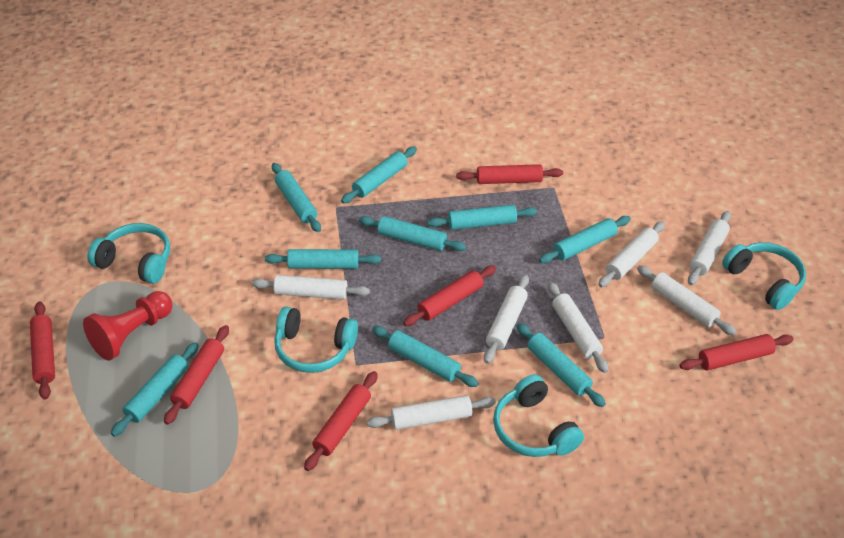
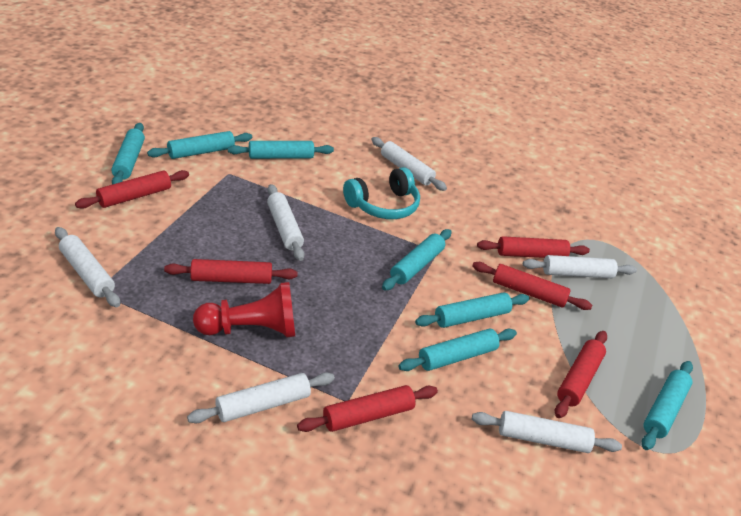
turquoise headphones: [87,223,170,284] [274,307,358,373] [493,374,584,457] [722,242,806,310] = 4 -> [343,167,420,219] = 1
turquoise rolling pin: [111,343,199,437] [265,249,381,269] [272,163,321,232] [341,146,417,204] [359,216,466,251] [372,326,479,387] [427,205,537,230] [516,323,606,407] [539,216,631,263] = 9 -> [111,123,145,185] [147,131,252,159] [228,141,334,159] [382,229,451,291] [398,328,517,371] [415,292,530,328] [642,361,693,450] = 7
white rolling pin: [251,275,370,300] [366,395,496,430] [484,274,529,364] [548,282,608,373] [598,221,665,287] [637,265,737,335] [688,211,731,285] = 7 -> [55,227,120,307] [187,372,335,424] [267,184,305,261] [371,137,447,191] [472,411,622,453] [523,255,637,278] = 6

